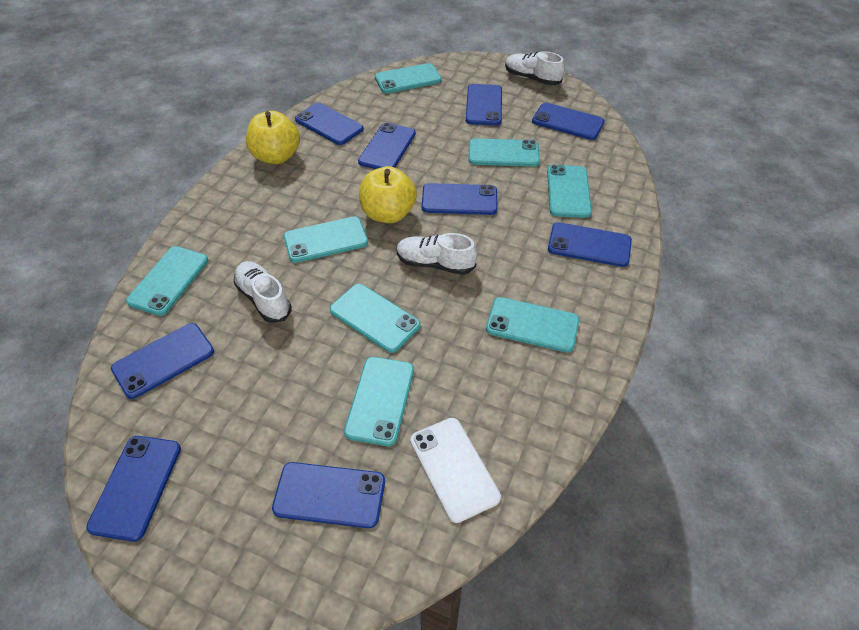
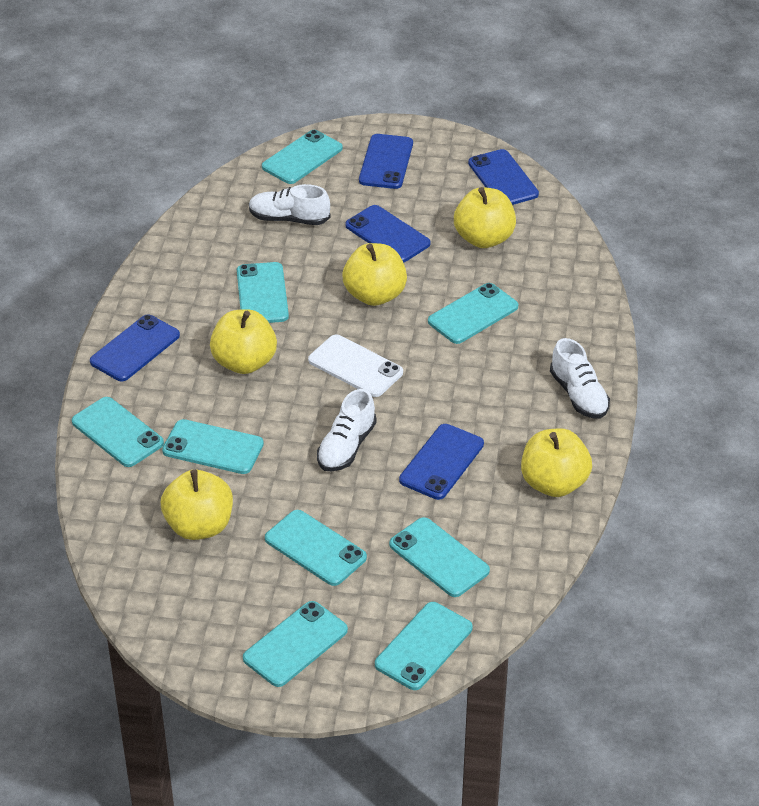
blue phone: [86,436,181,542] [111,323,214,399] [272,462,385,528] [295,103,364,145] [358,123,416,169] [422,183,498,215] [466,84,502,125] [532,103,605,140] [548,222,632,267] = 9 -> [90,314,180,381] [345,205,431,263] [359,134,413,189] [399,424,484,500] [468,149,539,205] = 5
turquoise phone: [126,246,208,316] [284,216,368,263] [330,284,421,353] [344,357,414,446] [375,63,442,94] [469,138,540,167] [486,297,579,352] [547,165,592,218] = 8 -> [72,397,164,467] [162,419,264,474] [237,262,289,323] [243,601,348,687] [262,130,343,184] [265,510,367,586] [375,602,473,690] [389,517,490,597] [428,283,518,344] = 9
yellow apple: [246,111,300,164] [359,166,417,223] = 2 -> [161,470,233,540] [210,309,277,374] [342,243,407,306] [454,187,516,248] [521,428,592,497] = 5

